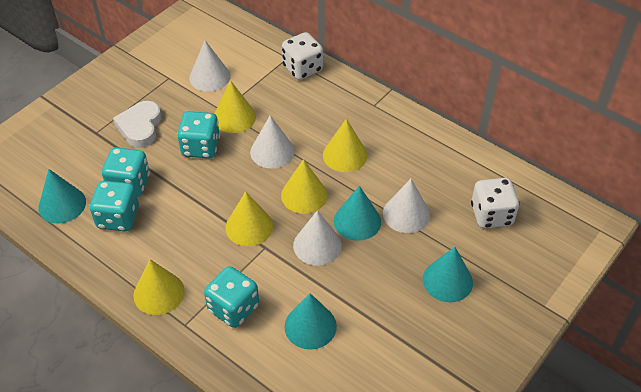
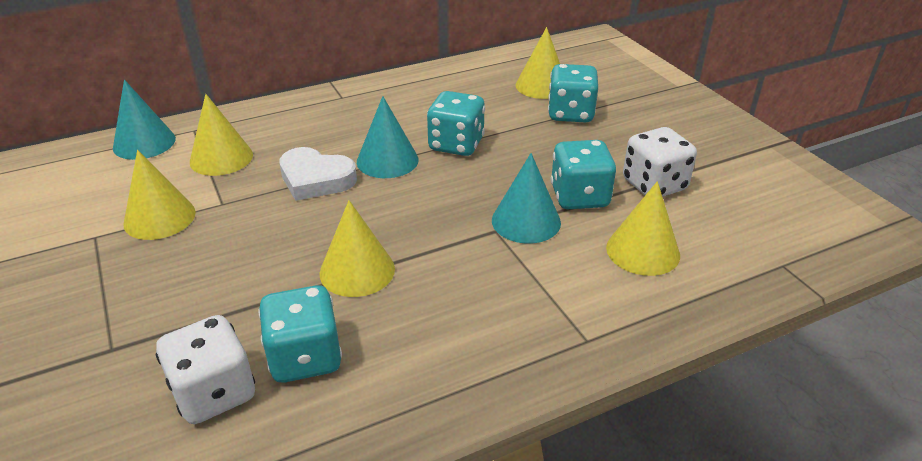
turquoise cone: [39,169,86,223] [284,293,337,350] [334,186,381,241] [423,247,473,302] = 4 -> [113,80,176,160] [357,96,419,178] [492,153,561,243] = 3
white cone: [189,40,231,92] [250,115,295,169] [293,210,342,266] [383,179,430,233] = 4 -> none = 0

